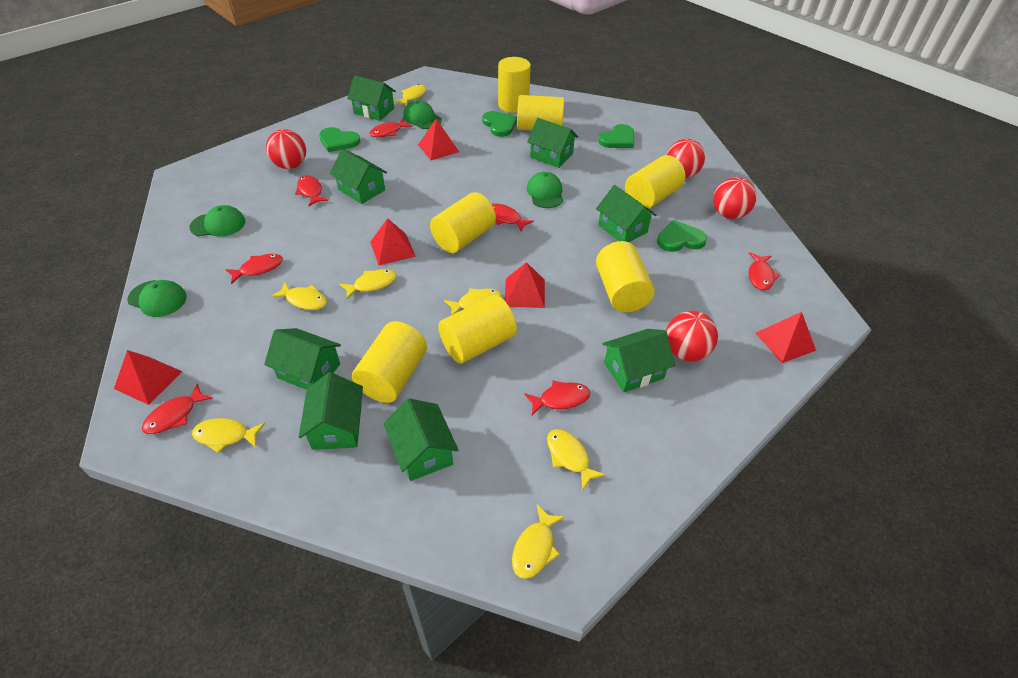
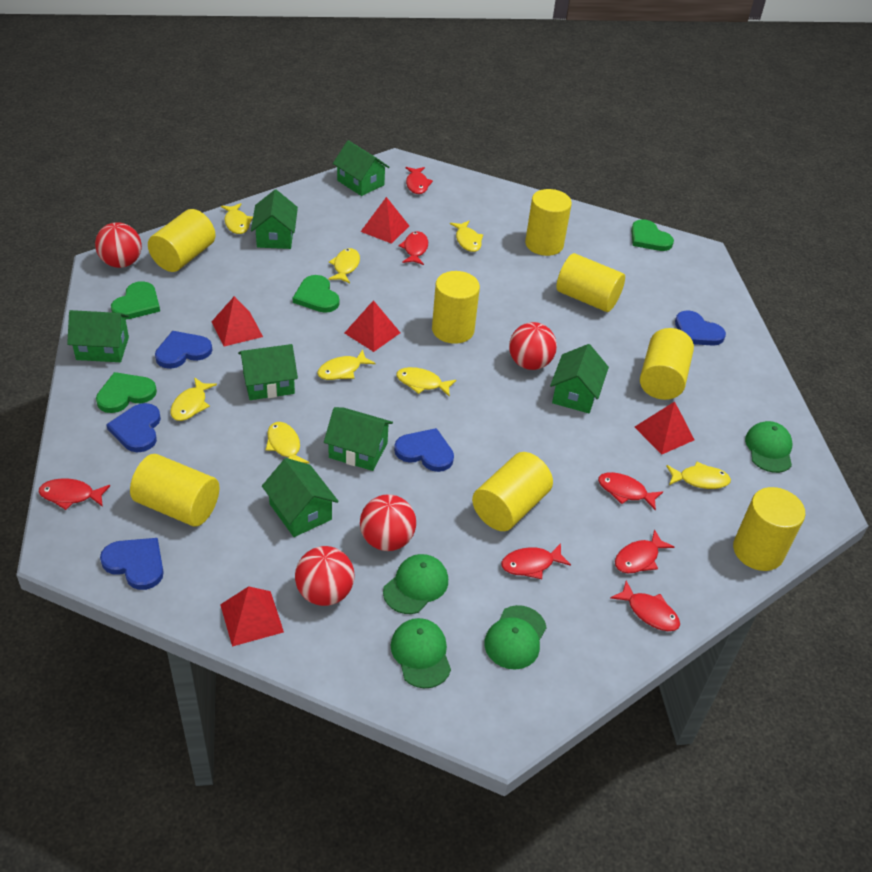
blue heart: none = 0 -> [100,538,164,590] [106,403,161,452] [155,331,212,369] [394,428,454,472] [675,310,726,346] = 5
green house: [264,328,341,390] [299,372,363,450] [330,149,387,204] [347,76,396,121] [383,398,458,481] [527,118,578,168] [596,185,656,242] [602,329,675,393] = 8 -> [67,310,129,362] [238,344,298,400] [251,190,298,249] [262,458,339,537] [324,407,393,471] [333,140,390,196] [550,344,609,413] = 7
yellow cylinder: [352,321,427,403] [430,192,496,253] [438,295,517,364] [498,57,531,113] [517,95,564,131] [596,241,654,312] [625,155,685,210] = 7 -> [130,454,219,527] [148,209,216,272] [432,271,480,344] [472,452,553,531] [525,189,572,256] [556,253,625,312] [640,328,694,400] [733,487,805,571] = 8
yellow fish: [192,418,265,453] [271,282,327,310] [340,269,397,299] [394,84,427,106] [444,288,502,315] [512,505,565,579] [547,429,606,489] = 7 -> [170,377,217,421] [221,203,253,234] [266,422,310,463] [317,350,375,380] [328,248,360,283] [396,367,457,397] [450,221,483,252] [666,462,731,489] = 8

